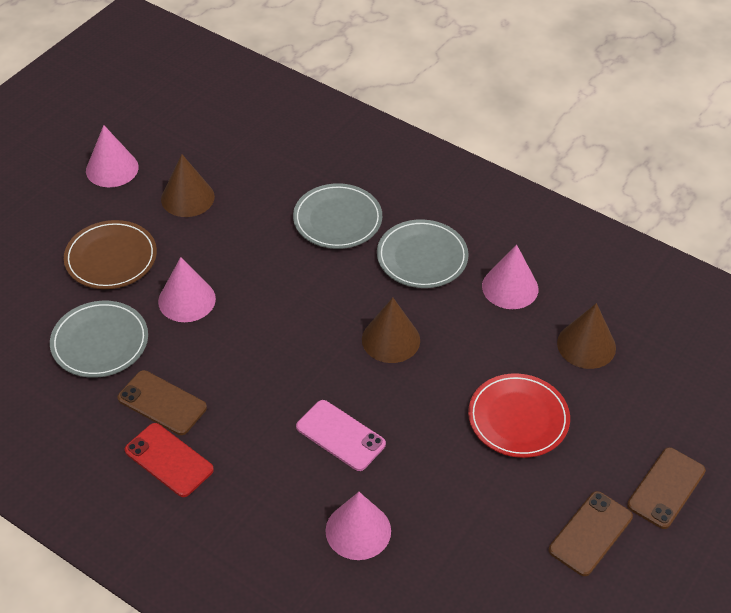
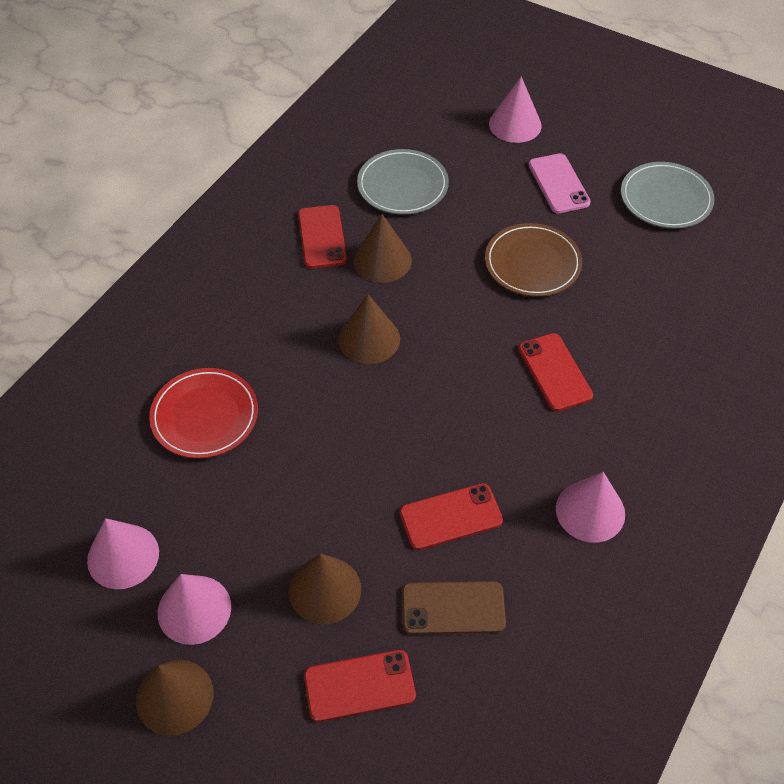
brown cone: [161,154,215,217] [362,298,420,363] [557,303,616,369] = 3 -> [136,660,213,736] [289,553,361,624] [338,294,400,364] [353,214,412,283] = 4
brown phone: [117,370,207,435] [549,491,633,576] [627,447,706,529] = 3 -> [402,581,506,634] = 1
grey plate: [50,301,148,378] [293,183,382,249] [377,219,469,288] = 3 -> [357,149,449,215] [621,162,715,229] = 2
red phone: [125,423,214,497] = 1 -> [298,205,347,269] [304,650,416,722] [400,483,503,550] [518,333,593,411] = 4

